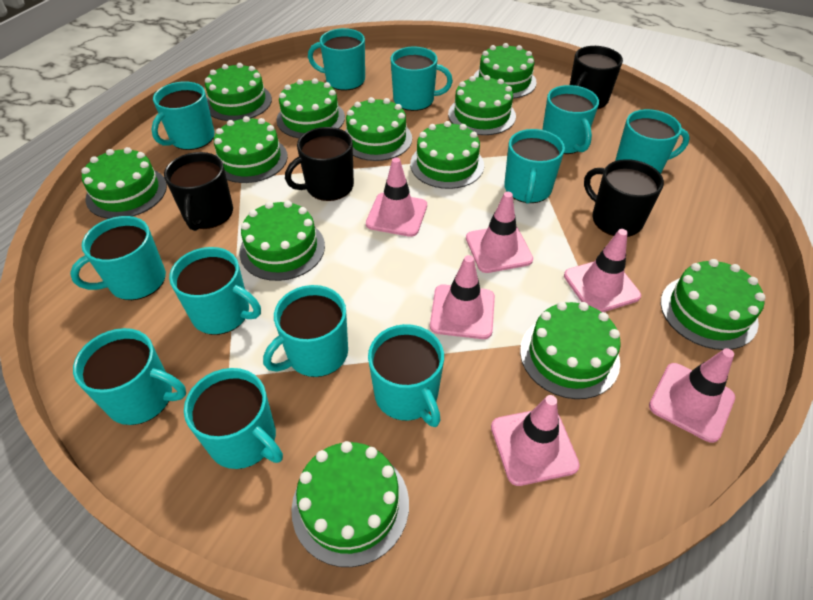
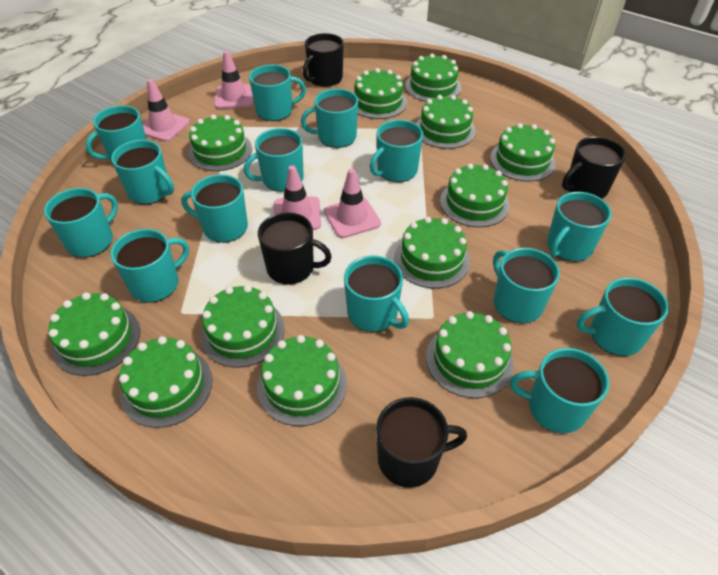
pink traffic cone: [366,158,427,237] [430,255,495,339] [466,192,533,273] [491,395,580,486] [564,229,641,312] [649,348,735,443] = 6 -> [143,79,190,142] [214,51,253,109] [274,165,321,230] [324,169,381,238] = 4
turquoise mug: [70,216,166,300] [73,328,186,425] [151,81,215,150] [169,247,261,335] [184,368,283,469] [263,285,348,377] [308,28,365,90] [368,324,444,427] [391,47,453,111] [504,129,565,204] [542,85,599,154] [615,109,690,174] = 12 -> [44,188,118,258] [85,105,147,162] [110,229,189,303] [111,140,174,205] [181,174,248,243] [243,128,304,192] [249,65,306,121] [301,89,358,148] [344,256,409,332] [370,120,423,182] [493,248,560,323] [510,348,609,433] [547,192,612,262] [577,277,669,356] = 14

